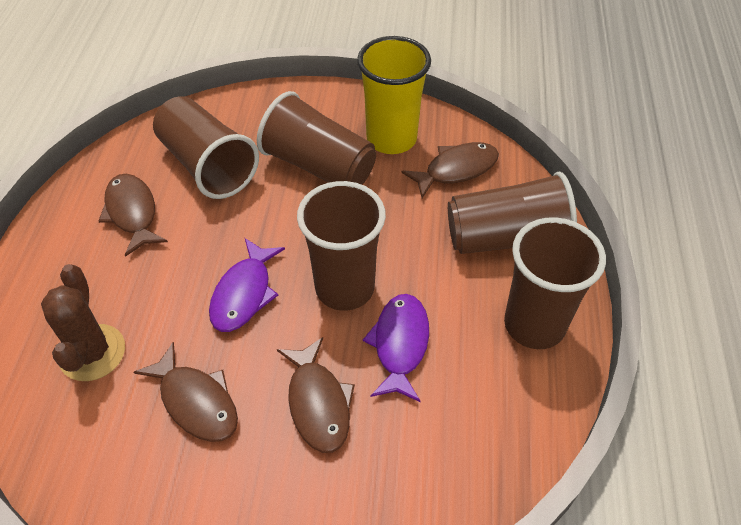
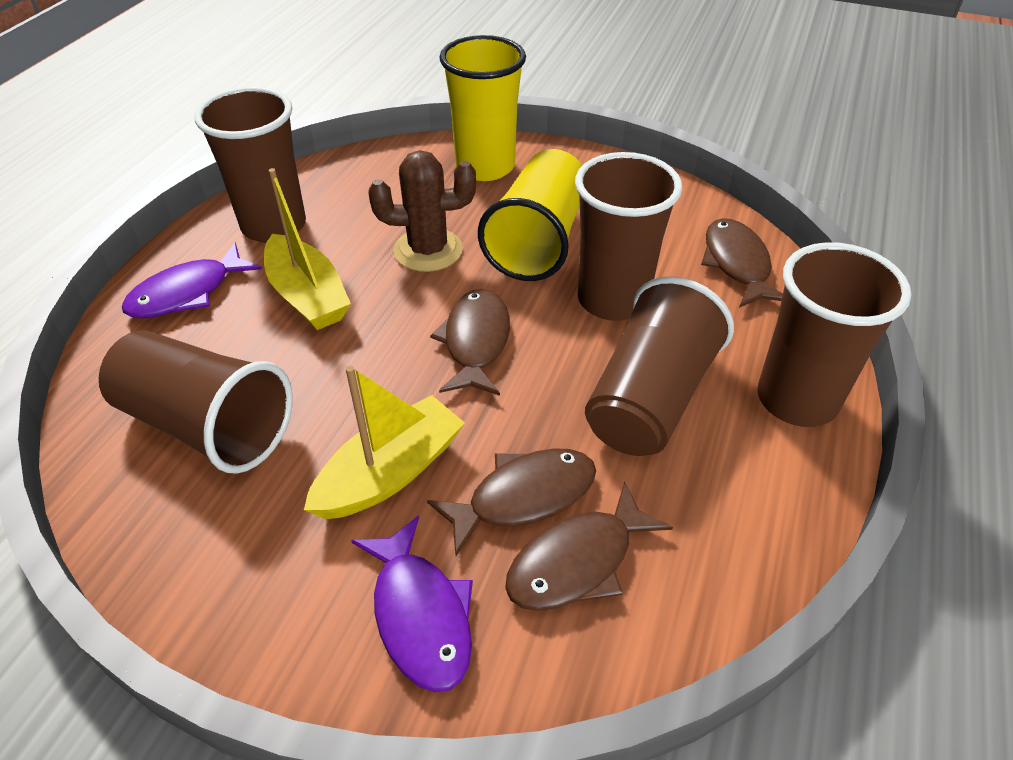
yellow boat: none = 0 -> [264,168,351,330] [304,365,465,519] = 2
yellow cup: [357,36,431,154] = 1 -> [440,35,526,181] [478,149,582,281] = 2

